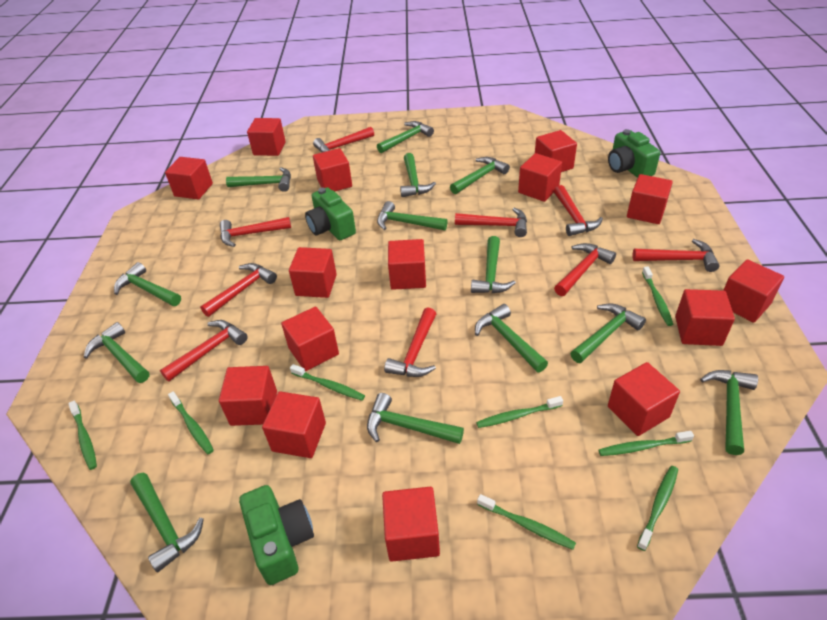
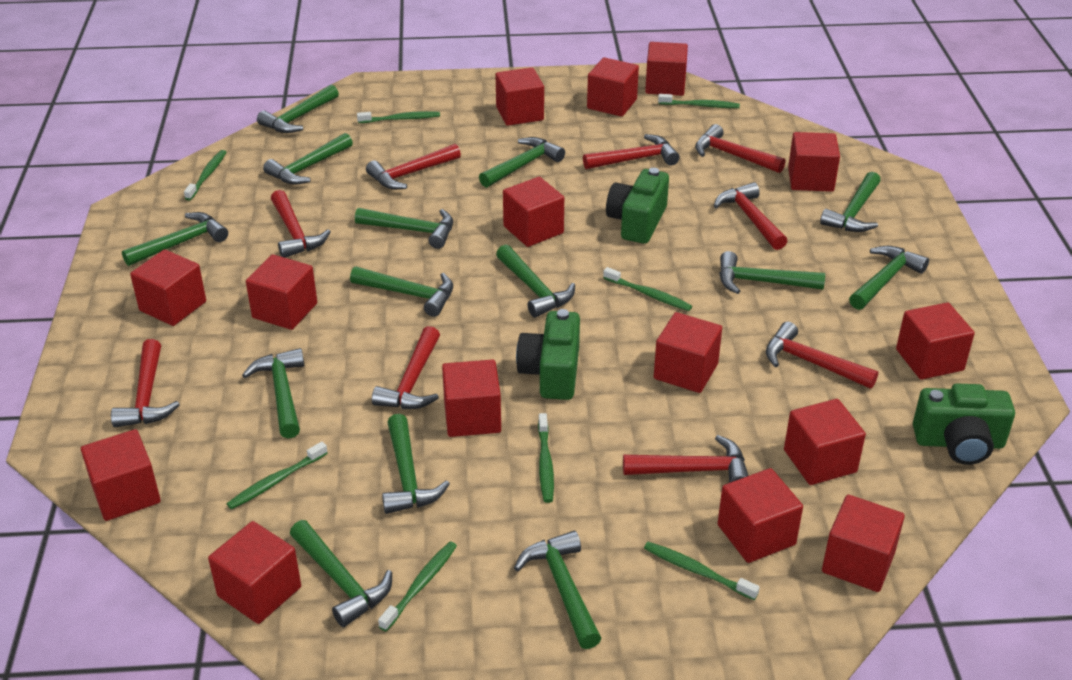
green hammer: [84,322,150,383] [114,262,181,306] [130,472,204,573] [226,167,291,192] [367,393,464,444] [377,121,434,153] [377,201,448,230] [400,153,436,197] [450,157,510,194] [471,236,516,293] [475,304,548,372] [570,304,646,363] [700,370,758,455] = 13 -> [122,212,228,266] [242,348,304,438] [257,85,339,133] [263,133,353,185] [290,520,392,627] [350,266,453,317] [355,208,453,249] [382,414,450,514] [479,137,565,188] [496,244,575,318] [514,531,602,649] [719,251,825,294] [820,172,881,232] [849,246,929,310] = 14

